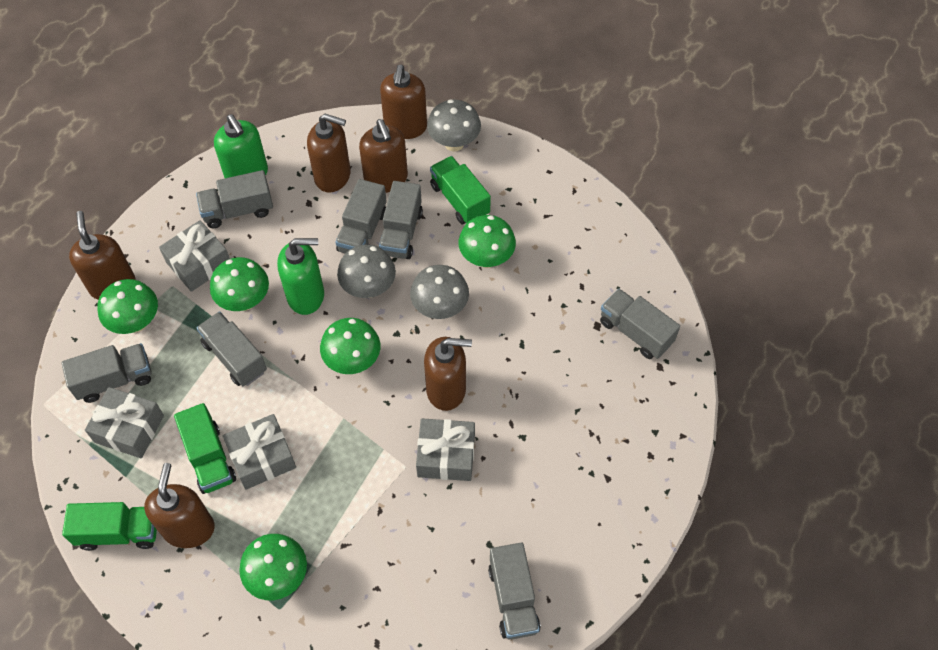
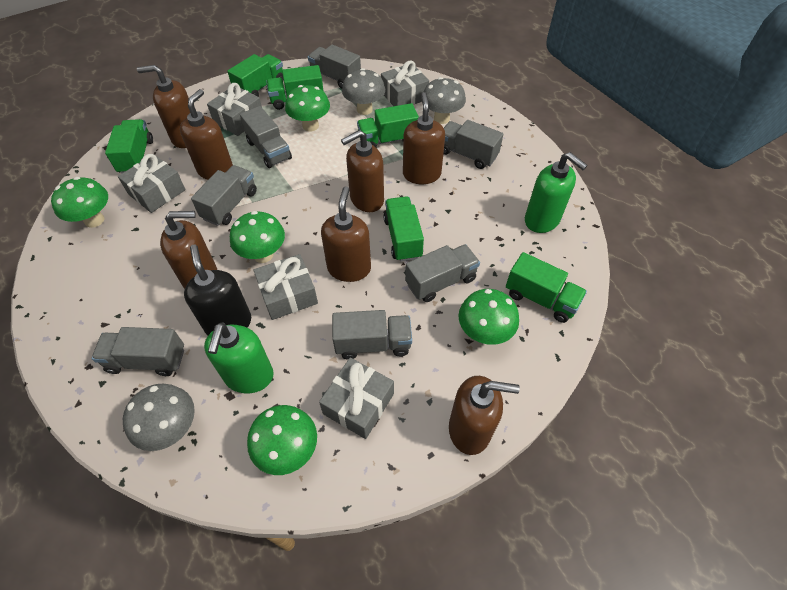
black soap dispenser: none = 0 -> [184,245,251,335] = 1
brown soap dispenser: [69,211,136,300] [144,463,215,548] [307,114,351,193] [359,119,408,193] [380,65,427,139] [424,337,472,411] = 6 -> [137,65,190,148] [160,211,217,289] [180,89,233,180] [321,186,371,282] [341,130,384,212] [403,92,445,184] [449,376,520,455] = 7
green truck: [62,502,157,551] [174,403,236,494] [430,156,491,224] = 3 -> [105,119,153,174] [227,54,284,97] [266,65,323,110] [357,103,419,147] [383,196,424,262] [506,252,587,323] = 6
grey gift: [85,387,164,458] [159,220,230,292] [223,414,296,490] [416,418,475,481] = 4 -> [118,154,186,213] [207,83,262,136] [253,254,318,320] [319,358,394,439] [381,60,429,106] = 5

